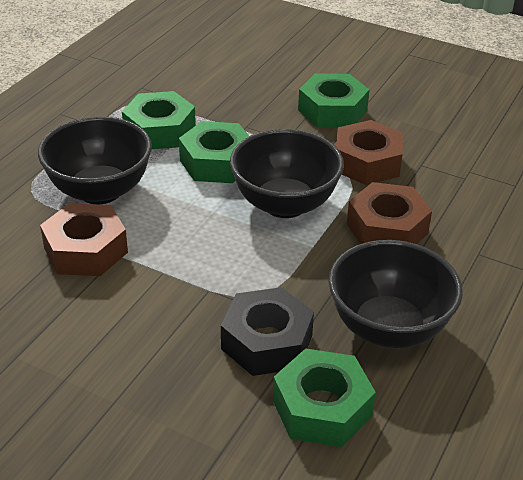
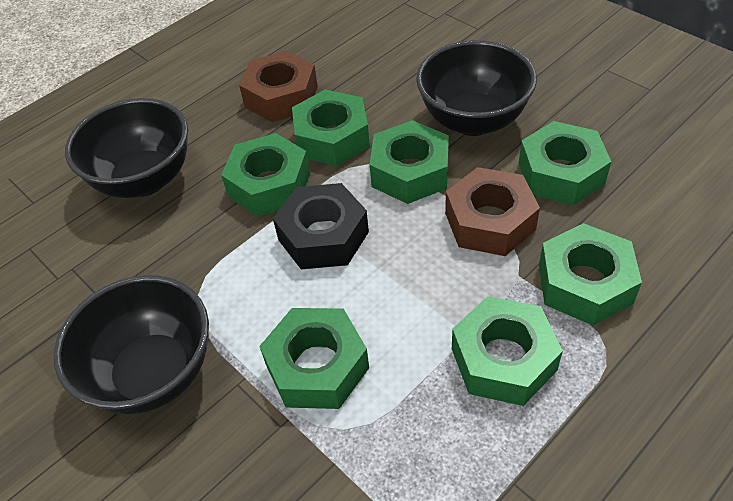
brown nut: [40,203,128,276] [336,120,403,185] [347,182,432,244] = 3 -> [239,51,318,122] [445,167,540,256] = 2
green nut: [122,91,196,149] [179,121,249,183] [273,348,376,447] [298,73,370,128] = 4 -> [221,133,310,217] [259,308,369,409] [292,89,370,166] [370,120,449,204] [452,296,563,406] [519,121,611,206] [539,223,642,325] = 7

